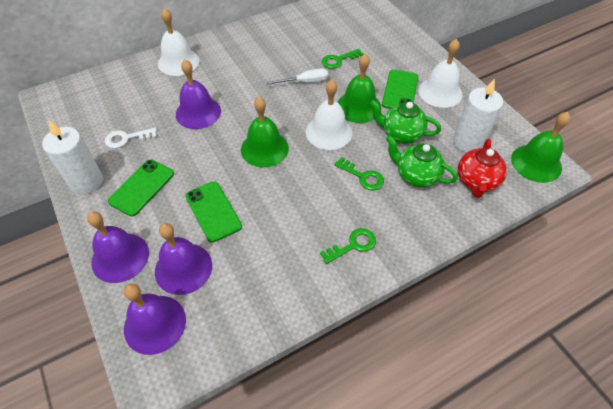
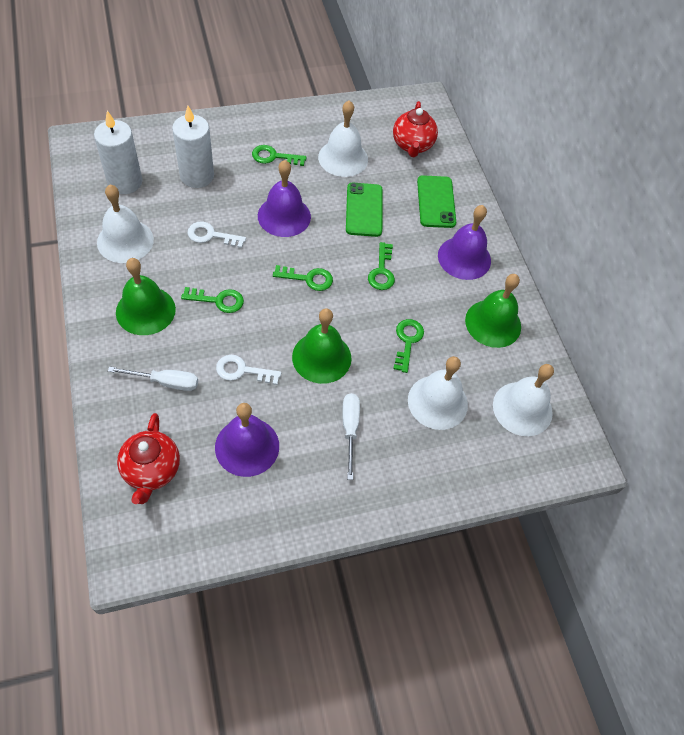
green key: [320,228,376,264] [322,49,364,69] [334,157,384,191] = 3 -> [181,287,244,313] [252,145,306,166] [273,265,333,291] [368,242,395,290] [394,319,424,373] = 5
green phone: [108,159,174,217] [185,181,242,243] [382,70,418,109] = 3 -> [346,183,383,237] [417,175,456,228] = 2
green teapot: [370,100,441,144] [386,135,458,188] = 2 -> none = 0
purple bell: [87,211,149,283] [124,284,186,355] [155,223,212,295] [176,60,221,129] = 4 -> [215,403,279,477] [258,160,311,237] [438,205,491,280] = 3
red teapot: [458,139,507,198] = 1 -> [117,413,180,504] [393,101,438,157] = 2
white bell: [158,8,200,76] [306,80,352,150] [418,39,462,108] = 3 -> [97,185,154,263] [318,100,368,177] [408,356,468,430] [493,364,554,436] = 4
white key: [105,128,157,148] = 1 -> [187,221,246,248] [216,355,281,385] = 2
white screwdriver: [266,68,328,85] = 1 -> [108,367,198,391] [342,393,360,480] = 2

